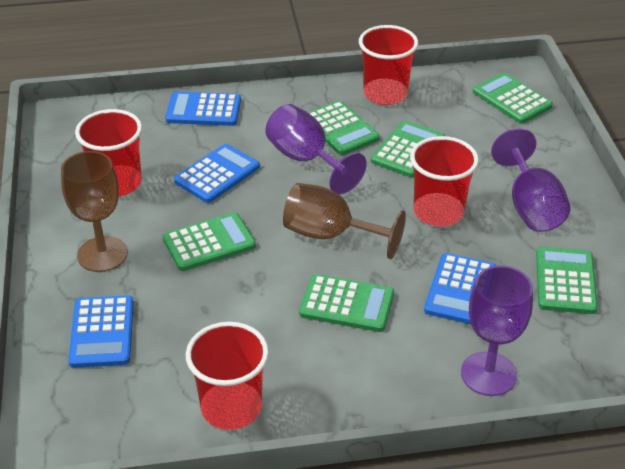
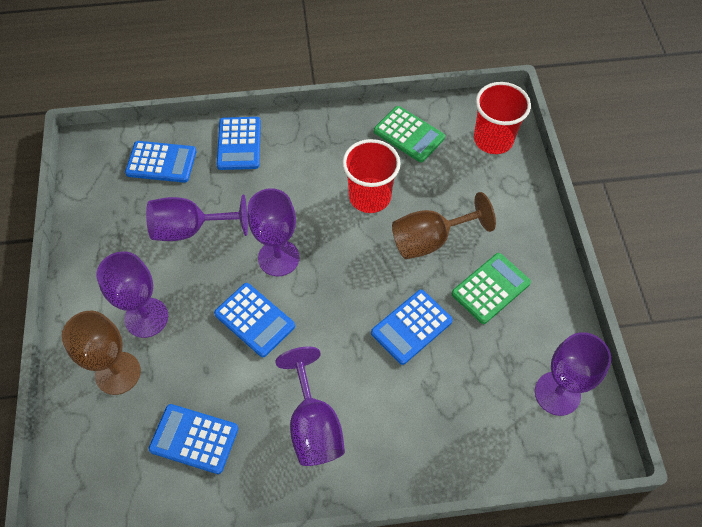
blue calculator: [68,295,134,368] [165,91,241,126] [174,144,260,203] [424,253,496,324] = 4 -> [125,141,196,183] [148,404,239,474] [214,283,295,357] [217,117,261,170] [371,290,453,365] = 5
green calculator: [163,212,256,271] [299,274,394,332] [308,101,380,155] [371,121,445,177] [473,73,553,123] [536,247,598,314] = 6 -> [374,106,445,162] [452,253,531,324] = 2
purple goblet: [265,104,367,195] [461,265,533,396] [491,128,571,232] = 3 -> [96,251,168,338] [146,195,248,241] [248,188,300,276] [275,346,345,466] [535,332,611,416] = 5
red cup: [75,109,142,196] [186,322,269,430] [359,25,418,105] [410,136,479,226] = 4 -> [342,139,401,213] [474,82,531,154] = 2

